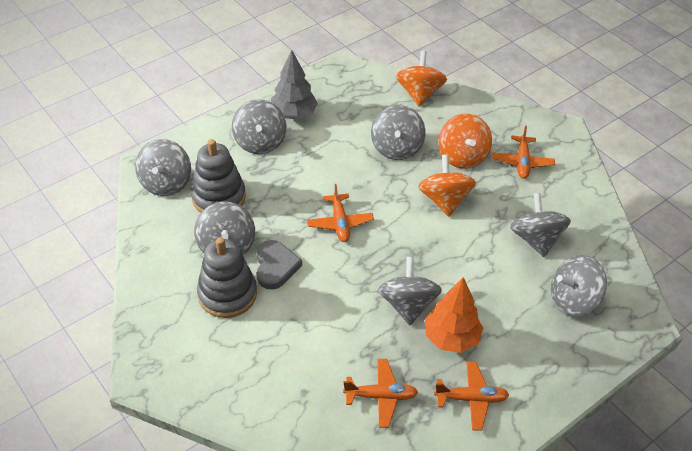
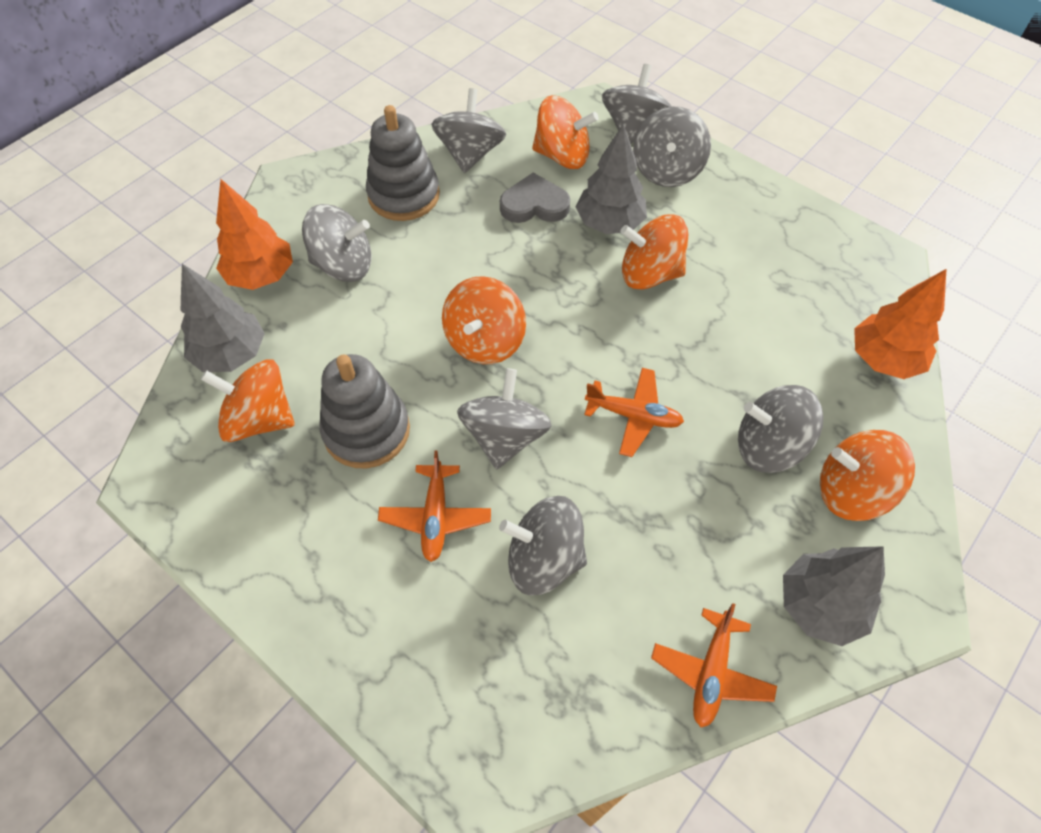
grey tree: [271,50,318,120] = 1 -> [181,264,265,372] [576,124,647,234] [783,546,885,646] = 3
orange plane: [307,184,374,242] [343,359,418,428] [434,361,509,431] [492,126,555,179] = 4 -> [378,451,491,562] [584,368,684,457] [651,603,777,727] = 3
orange spinning top: [396,51,447,106] [418,155,476,217] [439,114,492,169] = 3 -> [201,359,295,442] [442,276,526,364] [532,95,599,169] [620,214,688,290] [820,430,915,521] = 5
orange tree: [425,277,483,353] = 1 -> [216,179,293,290] [854,269,946,379] = 2

